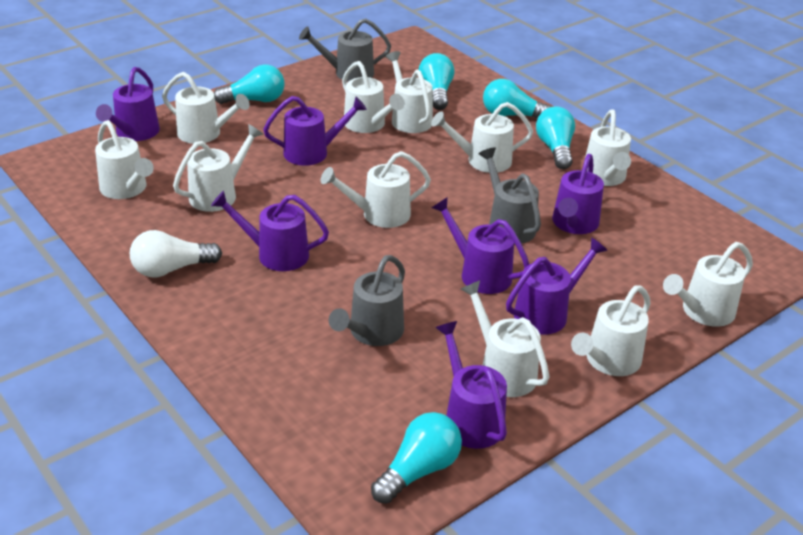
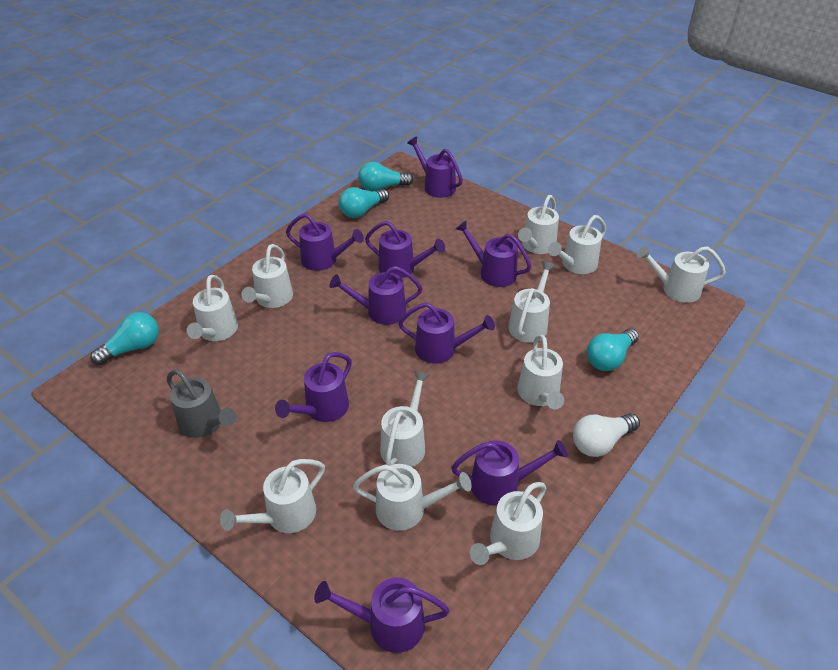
grey watering can: [299,18,391,82] [329,255,405,346] [479,147,541,244] = 3 -> [167,369,236,438] = 1
purple watering can: [96,67,160,141] [211,191,329,271] [263,96,367,166] [432,197,529,294] [435,321,507,449] [506,237,608,334] [552,154,604,234] = 7 -> [275,352,352,422] [286,213,364,271] [314,577,450,653] [329,266,422,325] [365,221,445,278] [398,302,495,364] [407,137,463,198] [451,440,568,506] [456,220,532,287] = 9
turquoise light bulb: [214,64,285,104] [371,412,462,504] [418,53,455,110] [483,79,551,118] [536,106,575,169] = 5 -> [90,312,159,365] [339,187,389,218] [358,162,414,191] [587,329,639,371] = 4

